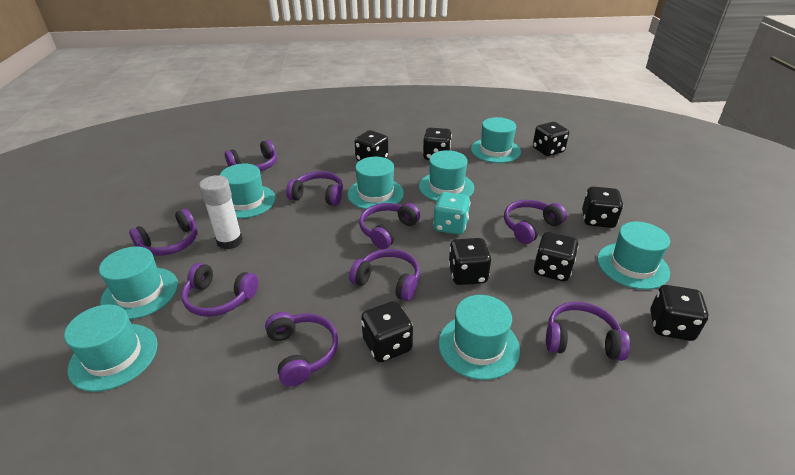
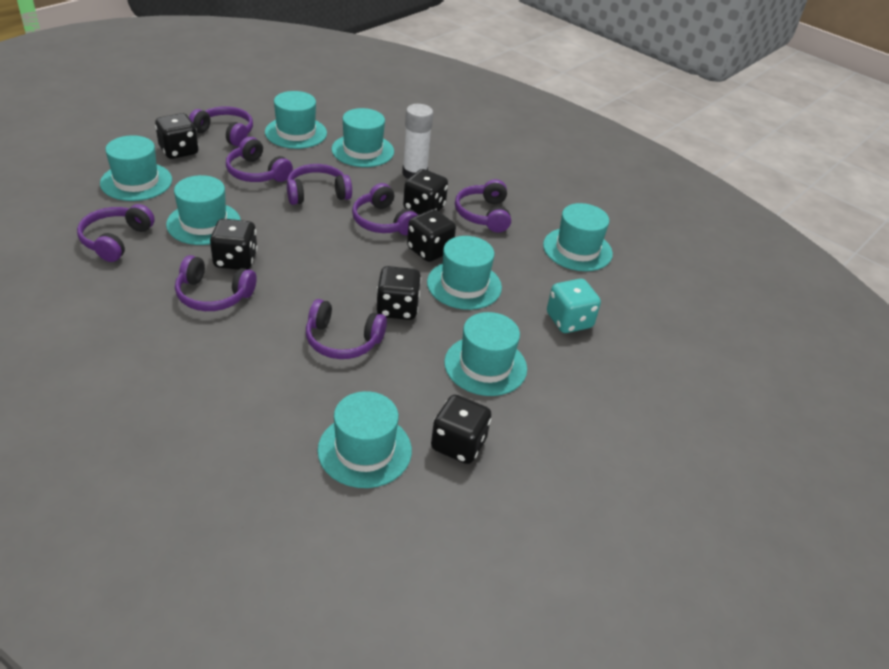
black dice: [355,130,388,161] [361,301,413,362] [423,128,452,160] [448,238,491,285] [533,122,569,156] [534,232,579,281] [582,187,623,228] [650,285,709,341] = 8 -> [155,113,199,159] [210,219,258,270] [377,266,421,320] [403,169,448,215] [407,209,456,262] [431,395,491,464] = 6
purple headphones: [129,209,198,256] [181,263,258,317] [225,140,277,171] [265,312,338,386] [286,171,343,206] [349,249,420,301] [359,203,421,249] [504,200,567,244] [546,302,630,361] = 9 -> [77,204,155,262] [175,255,257,311] [189,106,253,147] [226,137,293,182] [287,164,352,205] [306,299,387,359] [352,183,417,235] [455,179,511,233] = 8

